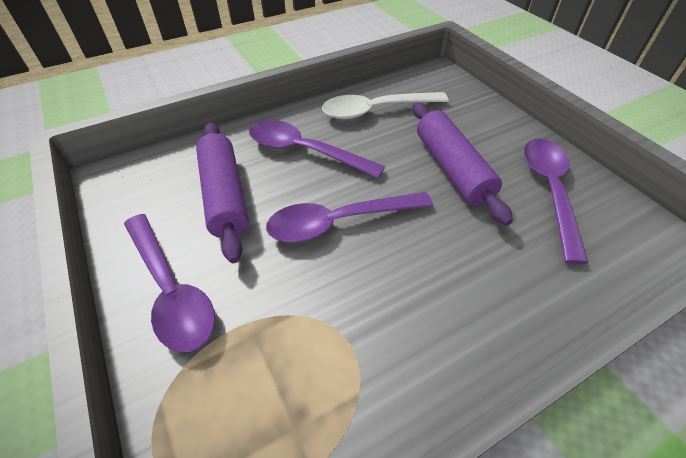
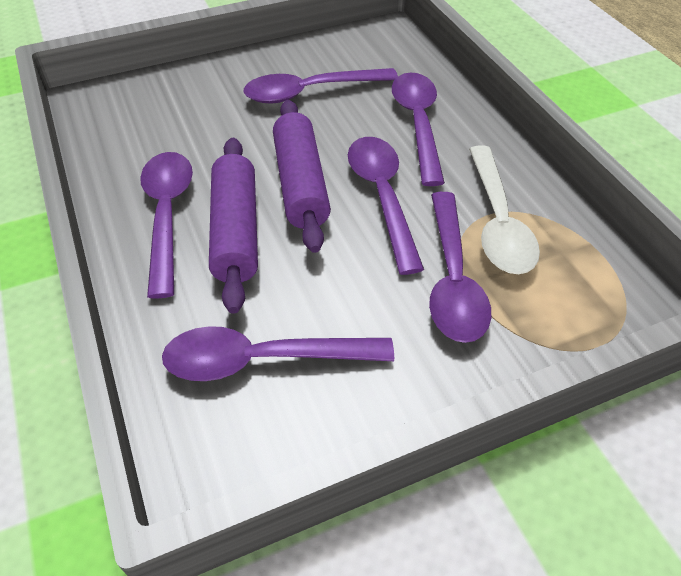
purple spoon: [124,214,216,352] [249,120,385,178] [266,192,433,242] [524,138,588,264] = 4 -> [140,152,193,299] [162,326,394,381] [244,68,398,103] [348,137,424,275] [392,73,445,186] [429,192,491,343] = 6

